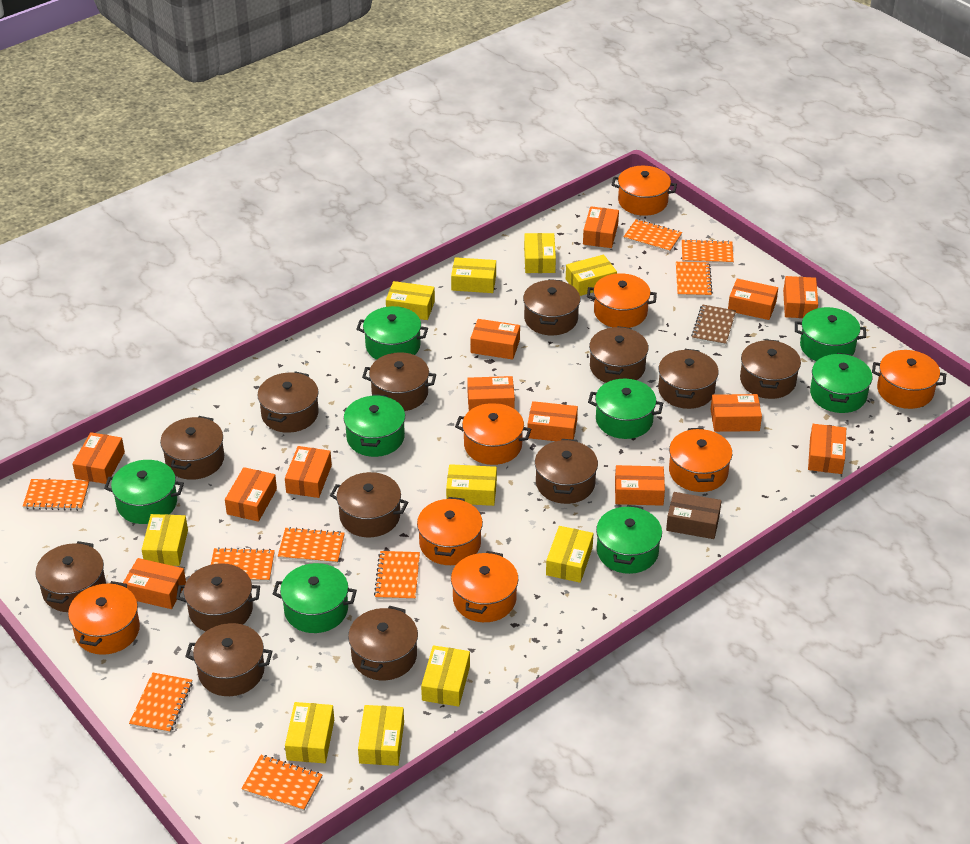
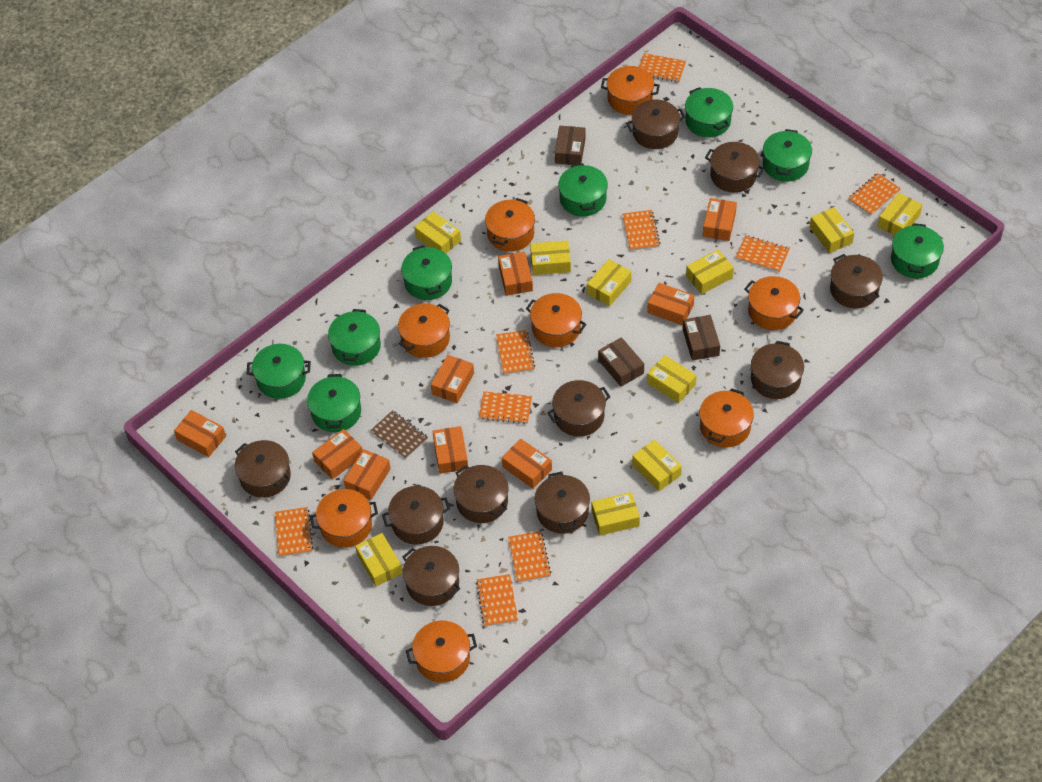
brown box: [666,492,721,539] = 1 -> [555,126,586,165] [598,337,644,387] [683,315,720,361] = 3
brown pot: [35,541,106,612] [160,416,224,480] [176,563,260,631] [185,623,272,696] [257,371,319,433] [330,472,408,537] [348,606,418,680] [362,352,436,411] [523,279,580,335] [535,439,598,504] [589,326,649,383] [658,349,719,409] [740,339,801,399] = 13 -> [235,440,291,498] [382,486,450,545] [403,546,460,606] [453,465,508,523] [534,472,590,534] [547,380,611,437] [626,99,685,149] [705,142,765,193] [751,341,804,399] [830,254,883,308] = 10
orange box: [72,432,125,484] [123,558,186,609] [225,467,277,522] [285,446,332,498] [467,376,515,411] [470,319,520,360] [527,401,578,441] [583,206,619,248] [615,465,665,506] [711,394,762,432] [728,279,778,320] [783,276,818,318] [808,424,846,474] = 13 -> [174,410,226,457] [312,429,362,480] [344,449,391,500] [431,355,474,403] [432,426,468,474] [498,251,533,296] [502,439,552,489] [647,283,694,326] [703,198,737,241] = 9

